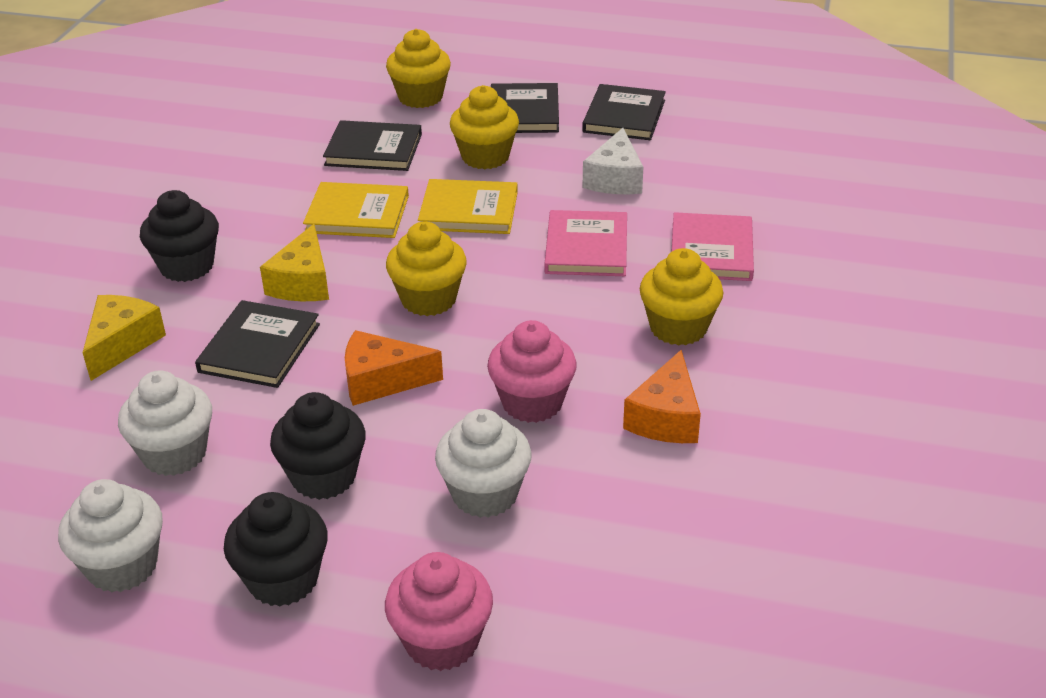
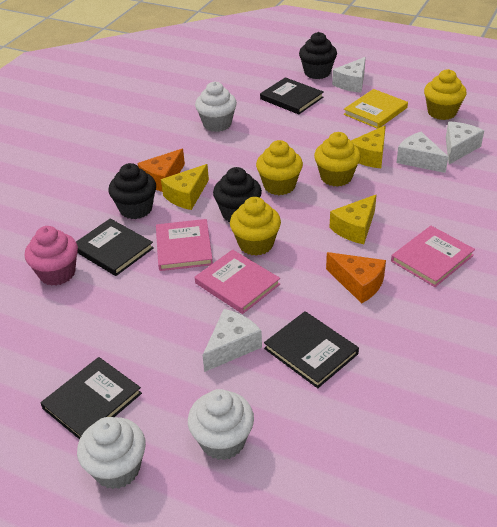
pink book: [545,210,627,276] [672,212,754,281] = 2 -> [156,219,213,271] [195,249,280,314] [391,226,475,287] = 3
pink cupcake: [385,552,493,671] [487,320,577,423] = 2 -> [25,226,78,286] = 1
white cheese: [582,128,643,194] = 1 -> [202,309,262,372] [332,57,366,93] [396,132,448,173] [446,121,484,164] = 4
yellow book: [303,182,409,238] [418,179,518,234] = 2 -> [344,89,408,129] = 1
yellow cheese: [83,295,166,381] [260,224,329,301] = 2 -> [161,164,209,210] [329,195,376,244] [351,125,386,168] = 3

